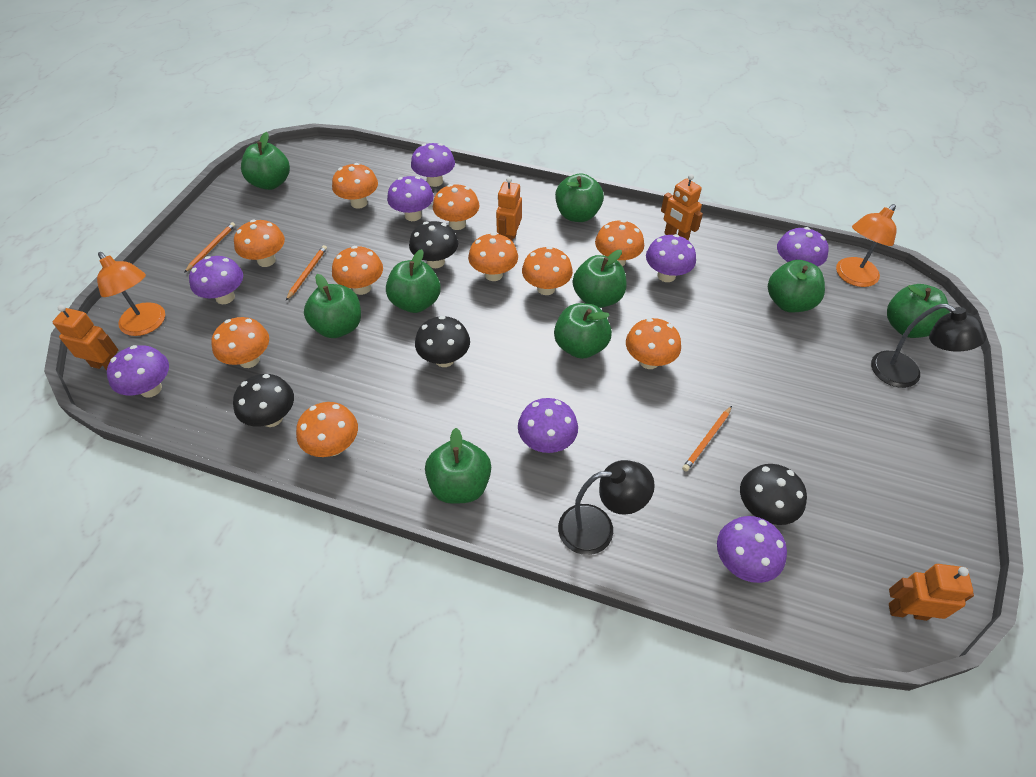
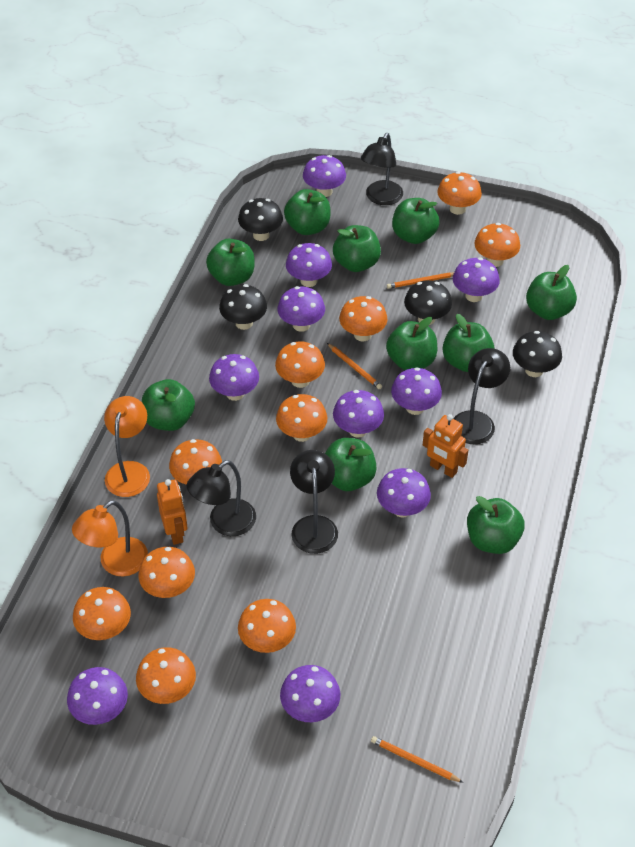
black lamp: [558,460,655,555] [871,304,987,388] = 2 -> [187,460,256,536] [290,450,338,554] [361,133,403,205] [453,348,510,444] = 4
green apple: [241,132,290,190] [304,274,361,338] [386,249,441,313] [425,428,491,504] [554,303,612,359] [555,173,604,222] [573,250,627,308] [768,260,825,312] [887,284,950,338] = 9 -> [142,379,195,431] [206,239,255,286] [284,189,331,235] [325,438,377,491] [333,225,381,272] [386,317,437,370] [392,198,439,244] [443,314,494,372] [467,496,525,554] [526,265,577,320] = 10
orange robot: [53,305,118,370] [496,177,522,242] [661,174,703,241] [889,564,974,621] = 4 -> [157,479,188,545] [423,414,468,478] = 2
purple mushroom: [107,345,169,398] [189,256,243,304] [387,176,434,221] [411,143,455,187] [518,398,578,453] [646,234,696,282] [717,516,787,583] [777,227,828,267] = 8 -> [67,667,128,725] [209,354,259,401] [278,286,325,332] [280,665,340,722] [286,243,332,287] [303,155,346,197] [333,390,384,438] [377,468,431,517] [391,367,442,415] [453,258,500,302] = 10

